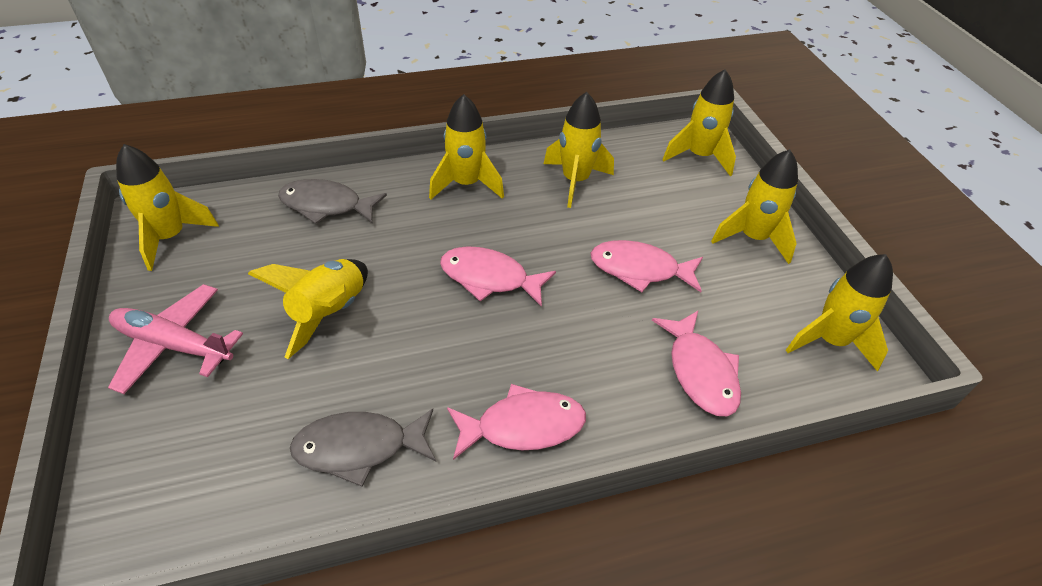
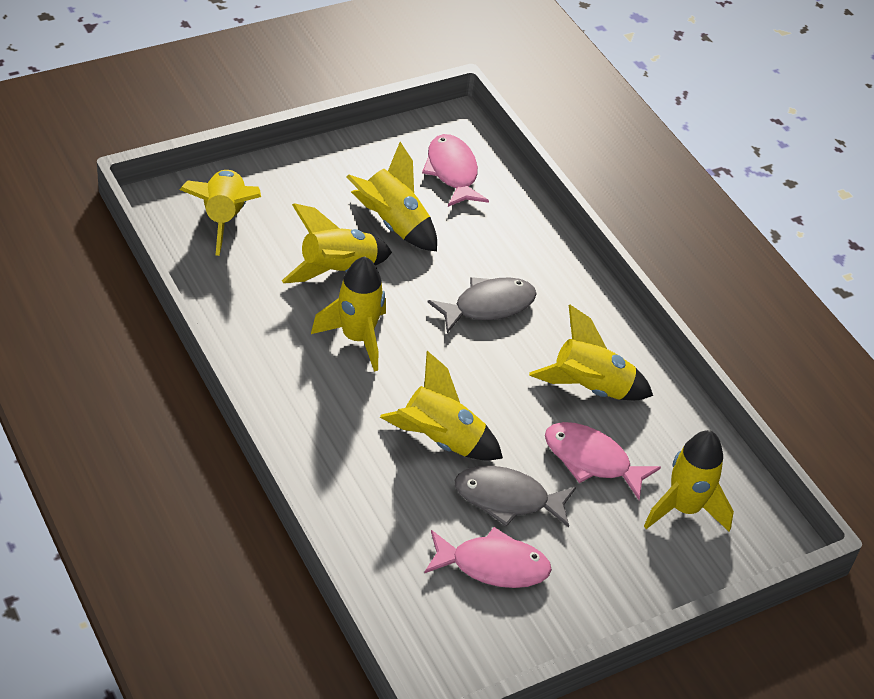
pink fish: [440,246,556,307] [447,384,586,460] [590,240,703,292] [652,311,741,416] = 4 -> [422,134,489,207] [424,527,552,588] [545,422,661,500] = 3
pink plane: [108,284,243,394] = 1 -> none = 0

